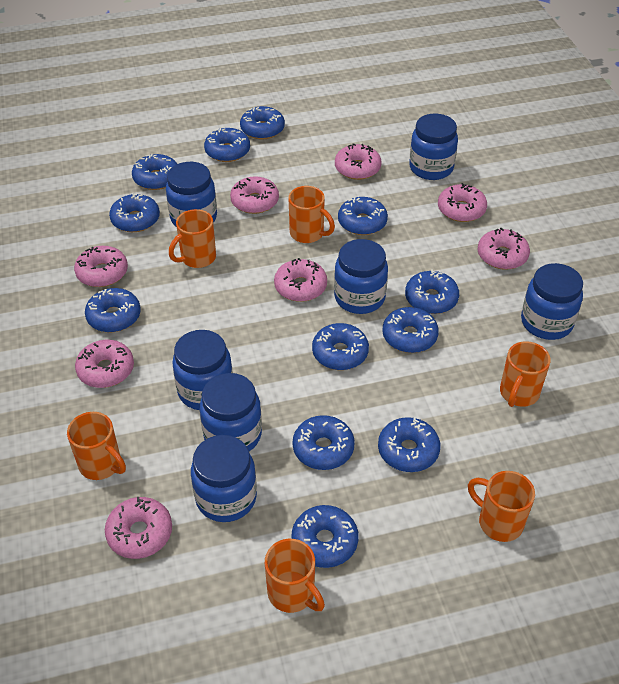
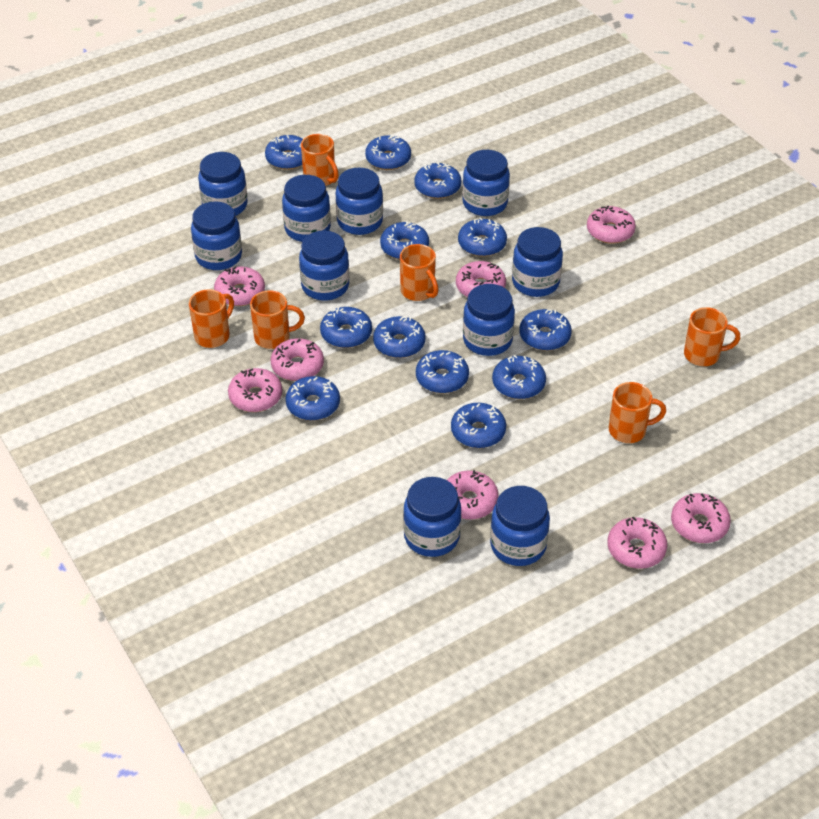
blue jar: [166,162,217,226] [172,330,233,410] [191,435,257,522] [200,373,262,451] [334,239,388,314] [409,114,458,180] [521,263,583,340] = 7 -> [191,202,242,270] [198,152,248,216] [282,175,331,242] [299,231,349,301] [336,167,383,235] [403,477,461,557] [462,150,510,216] [463,284,515,356] [490,486,550,566] [512,227,563,297] = 10

